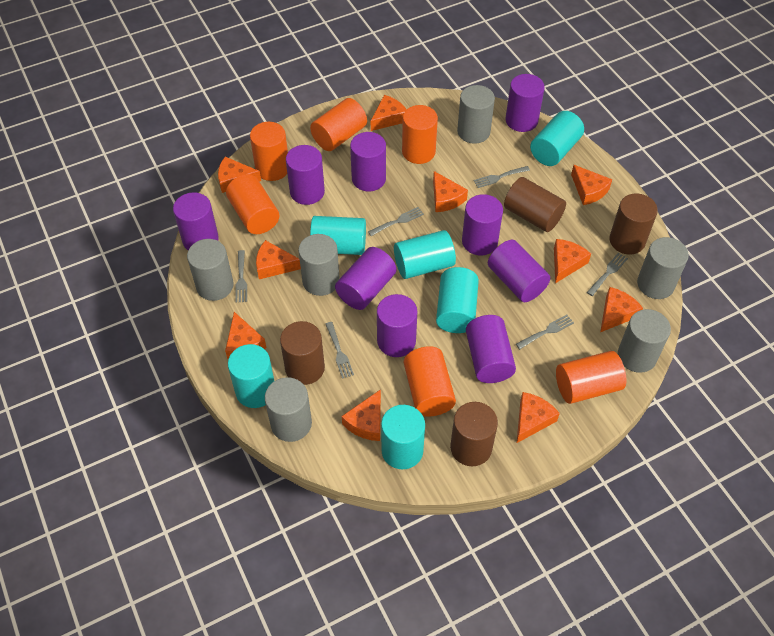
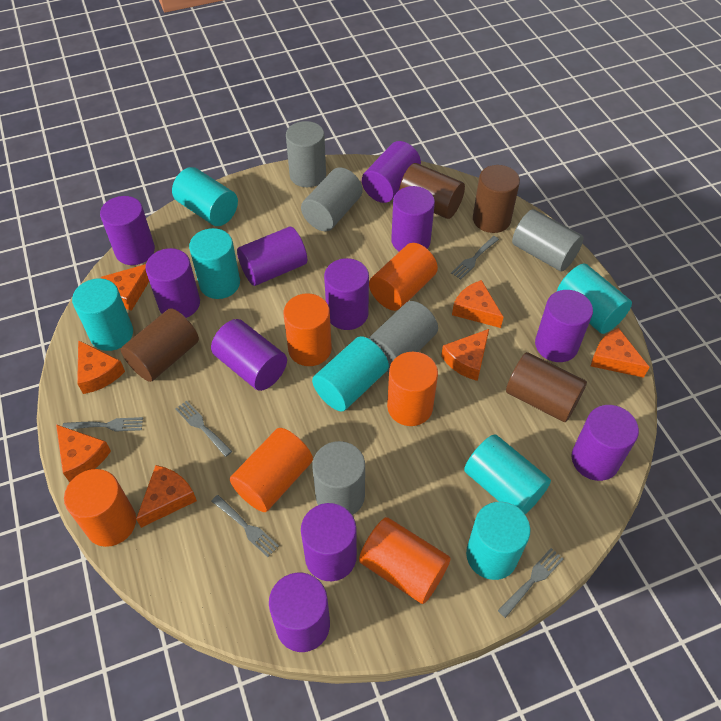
grey cylinder: [187,239,234,301] [265,377,312,442] [298,234,340,296] [457,85,495,144] [618,309,671,373] [637,237,689,299] = 6 -> [286,121,326,187] [301,167,363,231] [312,441,365,515] [368,301,438,372] [512,209,584,272] = 5
grey fork: [235,250,247,303] [326,322,354,379] [368,207,424,236] [474,166,530,188] [516,315,574,349] [587,253,628,296] = 6 -> [62,417,143,432] [175,401,232,457] [211,495,279,557] [451,236,499,279] [498,548,564,618] = 5
orange cheese: [218,157,261,193] [225,312,266,359] [256,240,301,279] [342,389,381,441] [371,95,407,131] [433,171,468,212] [517,392,560,443] [554,239,591,283] [571,165,612,205] [600,287,643,332] = 10 -> [56,424,111,482] [77,340,125,394] [101,264,149,311] [136,465,197,528] [441,329,489,381] [452,280,503,328] [591,328,649,378] = 7
purple cylinder: [173,192,219,250] [286,145,325,205] [335,247,396,310] [350,132,386,191] [377,294,417,357] [462,194,503,255] [466,315,516,383] [488,240,550,302] [505,74,545,132] = 9 -> [100,196,155,265] [145,248,200,318] [211,319,287,391] [237,227,307,286] [269,573,330,652] [301,503,357,581] [324,258,369,330] [362,141,421,203] [391,186,435,252] [535,290,593,362] [571,405,639,481] = 11
turquoise cylinder: [228,344,274,408] [310,216,366,255] [381,405,425,469] [394,230,456,279] [436,267,479,333] [530,111,584,166] = 6 -> [72,278,133,351] [172,167,238,226] [189,228,240,299] [312,336,389,411] [464,434,551,514] [466,502,530,580] [557,263,632,334] = 7

